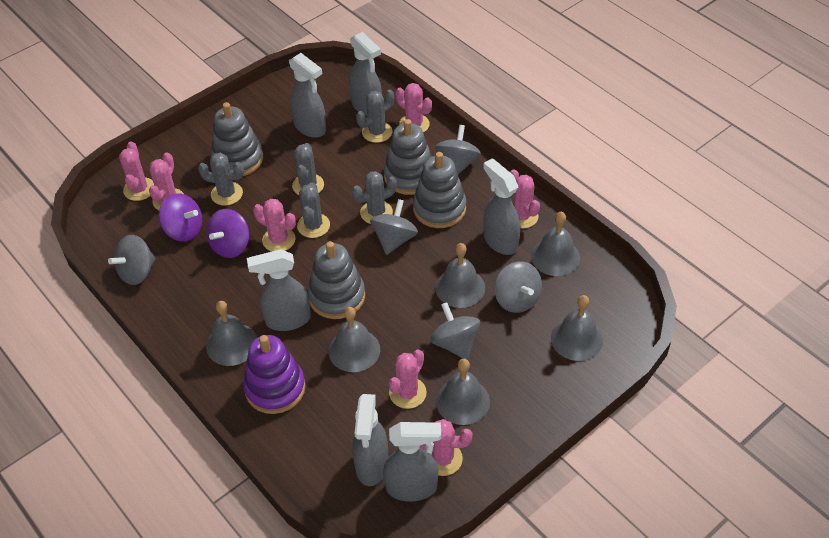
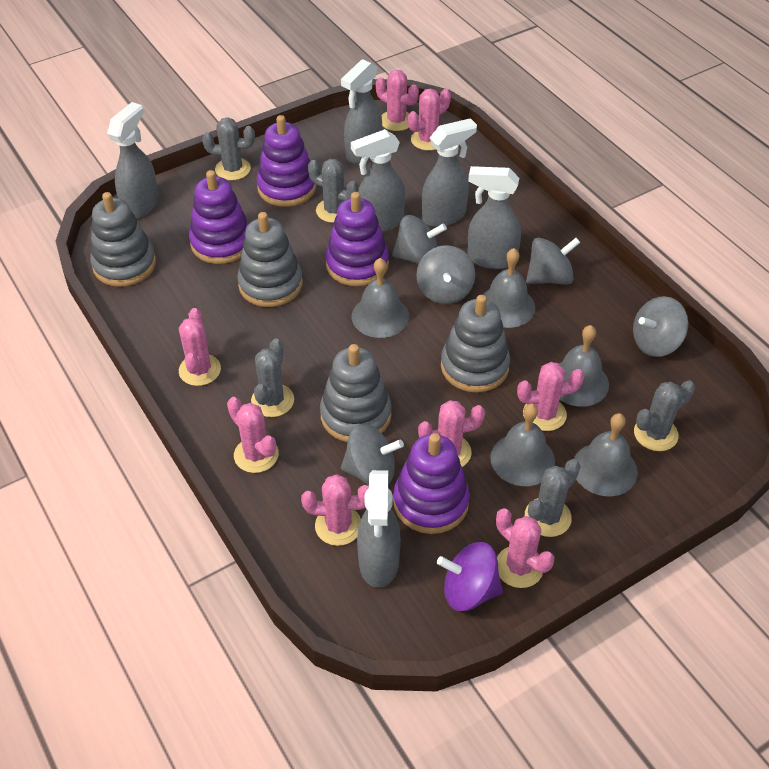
grey bell: [206,301,257,366] [328,307,380,372] [435,243,485,308] [436,359,490,425] [531,212,580,276] [551,295,603,361] = 6 -> [352,258,409,338] [482,248,535,328] [490,403,555,486] [559,325,609,407] [574,413,638,496] = 5
pink cactus: [119,142,154,201] [149,152,184,210] [253,199,296,251] [389,350,427,409] [395,83,432,133] [420,419,472,476] [510,169,540,229] = 7 -> [179,308,221,386] [227,397,279,473] [301,474,369,546] [376,70,419,131] [408,89,451,151] [418,400,485,467] [496,508,555,588] [517,362,584,431] = 8
purple spinning top: [159,193,202,242] [206,209,249,258] = 2 -> [437,542,503,611] = 1
purple stacking toy: [243,335,306,414] = 1 -> [189,170,249,264] [256,115,317,207] [325,192,389,286] [393,433,470,534] = 4

